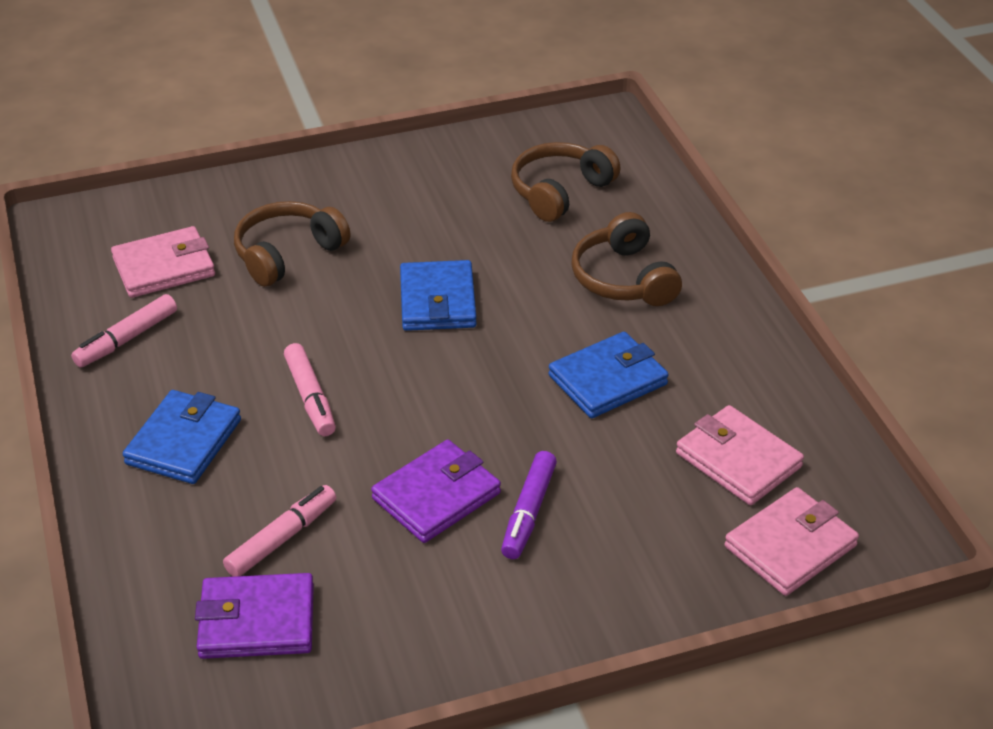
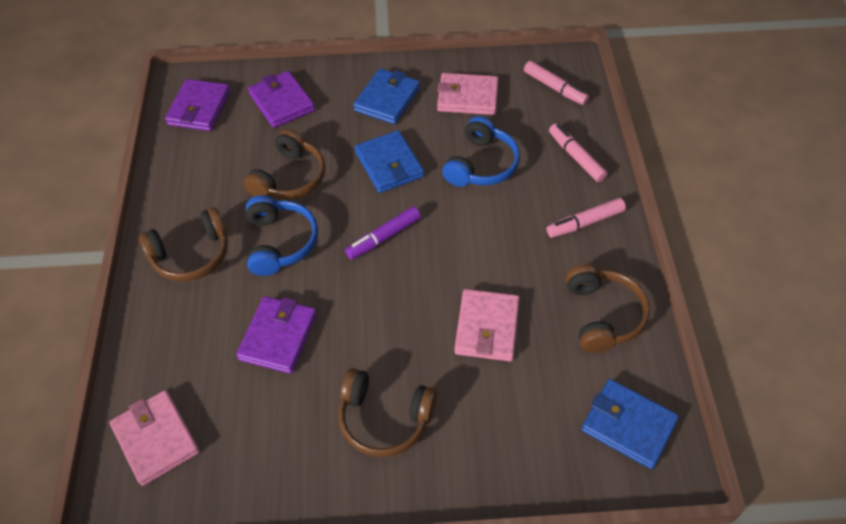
blue headphones: none = 0 -> [246,195,318,276] [442,116,520,187] = 2
brown headphones: [234,201,350,287] [511,142,620,222] [571,212,682,306] = 3 -> [139,207,228,281] [243,129,326,199] [338,368,437,457] [566,264,650,353] = 4
purple wallet: [195,573,314,659] [371,440,501,543] = 2 -> [165,79,230,131] [236,296,317,374] [248,71,315,128] = 3

